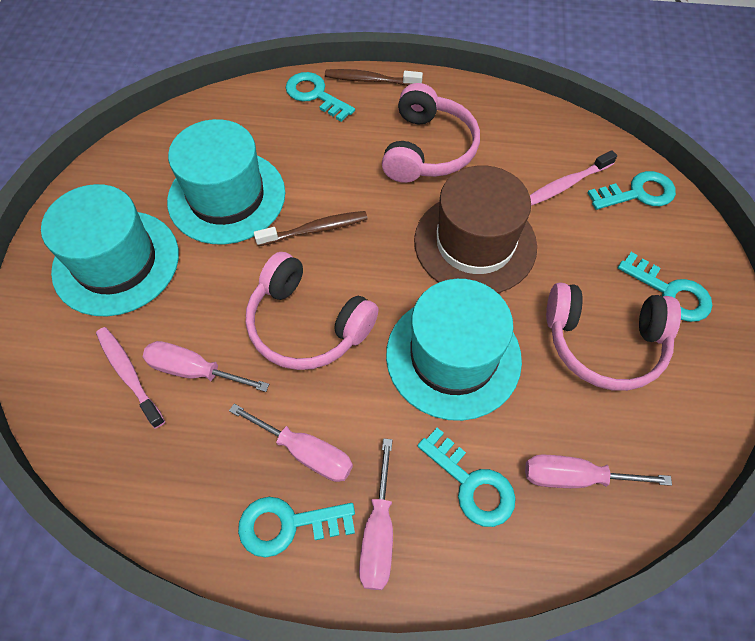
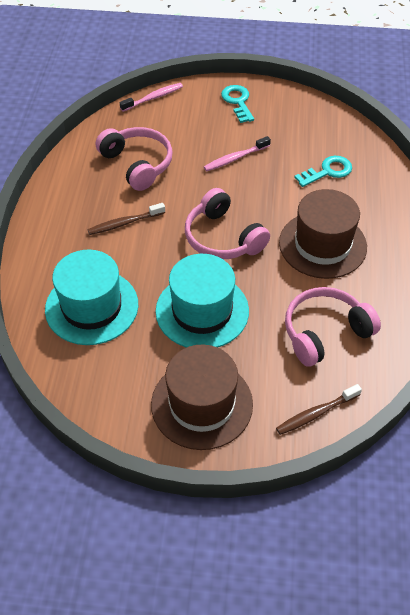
brown hat: [414,165,537,293] = 1 -> [151,345,253,450] [279,189,367,279] = 2
pink screwdriver: [143,341,269,392] [229,404,353,482] [359,438,393,590] [525,455,672,488] = 4 -> none = 0
turquoise hat: [41,184,179,317] [167,119,285,244] [386,279,522,421] = 3 -> [45,250,138,345] [155,254,249,348] = 2
turquoise key: [238,497,355,557] [286,72,355,122] [417,428,516,527] [588,171,676,210] [618,252,712,322] = 5 -> [221,85,254,123] [294,156,352,187] = 2

